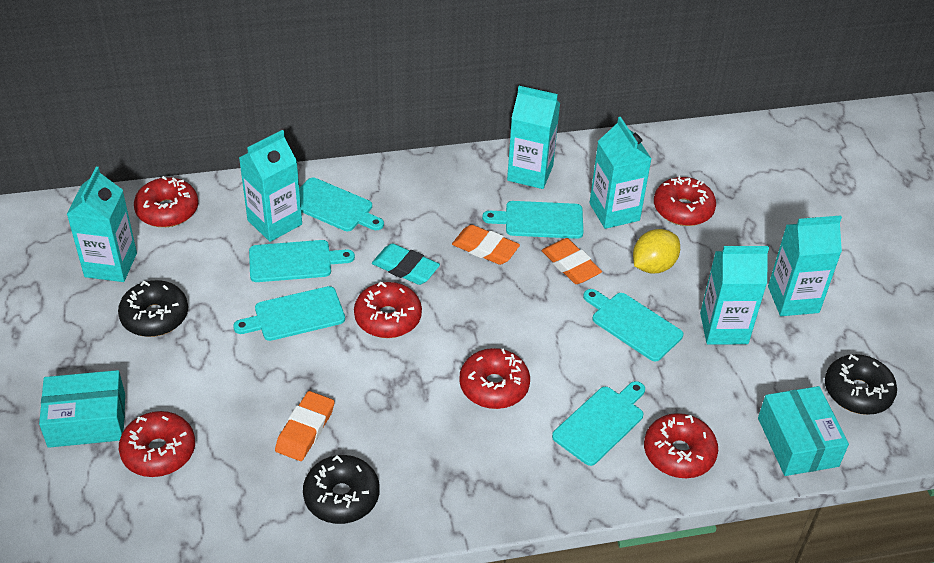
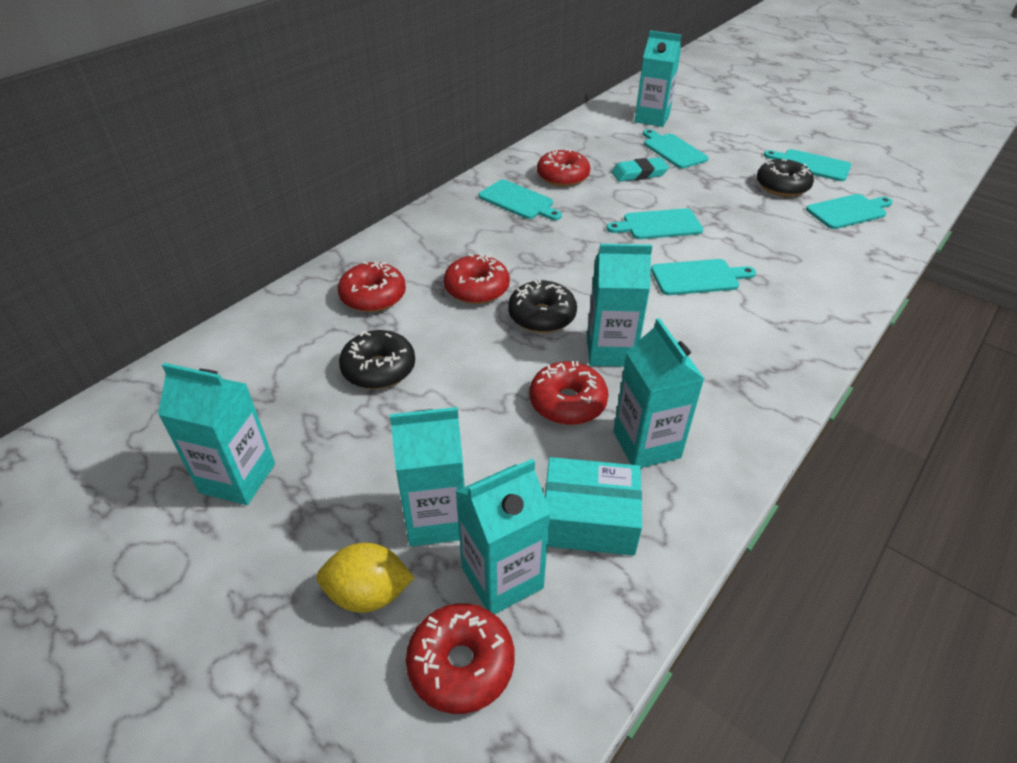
orange eraser: [275,391,335,461] [452,225,520,265] [542,238,602,284] = 3 -> none = 0
red donut: [119,411,195,477] [134,176,198,227] [354,282,422,338] [459,348,530,409] [644,413,718,478] [654,176,716,226] = 6 -> [338,261,406,312] [406,603,515,714] [444,254,510,304] [530,361,609,425] [537,149,590,187] = 5
turquoise box: [39,370,125,448] [758,386,849,476] = 2 -> [545,457,642,556] = 1

